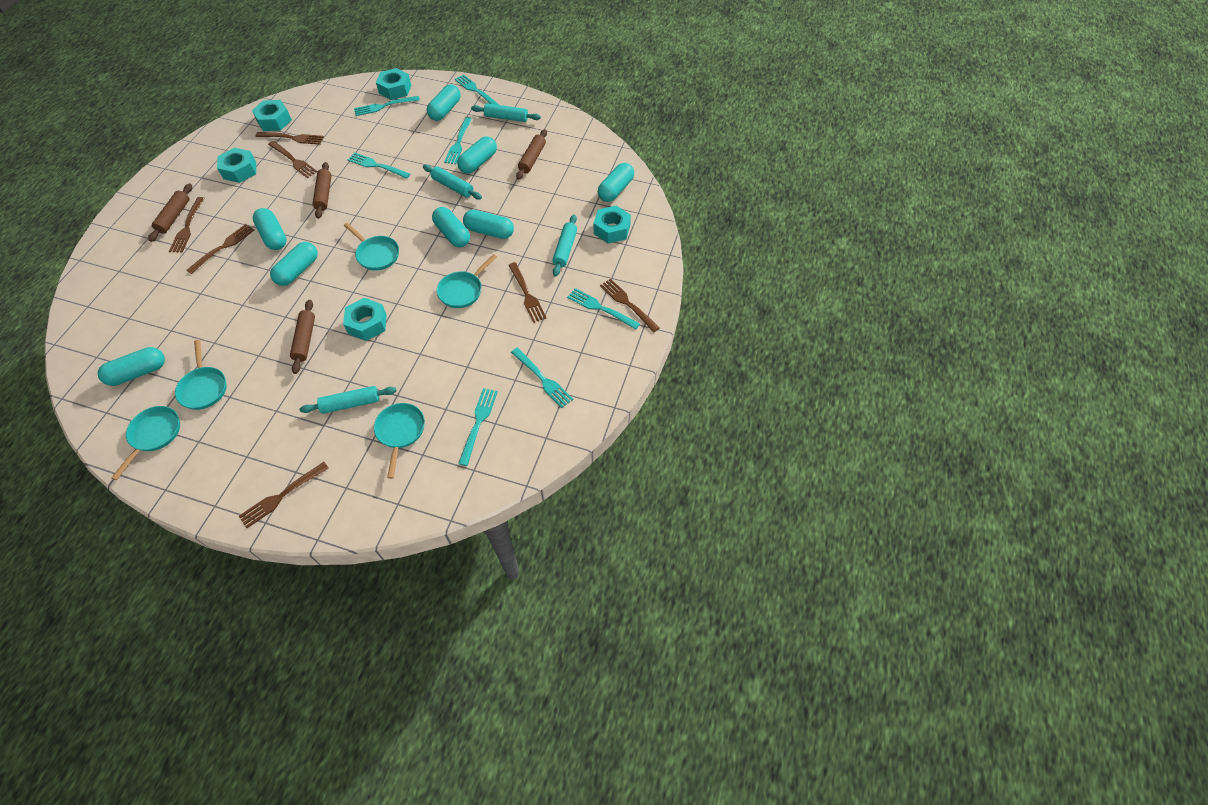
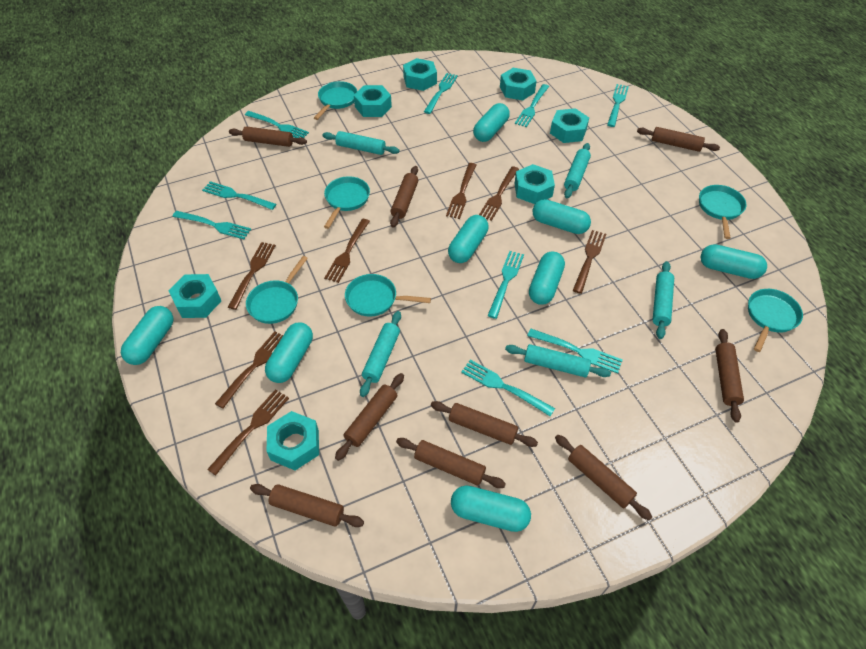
brown rolling pin: [148,184,192,242] [290,300,315,374] [312,162,332,219] [516,129,547,180] = 4 -> [229,126,307,147] [250,484,364,527] [335,373,404,461] [390,166,418,228] [396,438,506,488] [431,401,538,447] [555,435,652,520] [637,127,720,152] [715,329,744,423] = 9
turquoise fork: [347,152,410,179] [354,96,420,116] [444,117,472,164] [455,75,499,105] [458,388,498,466] [511,347,573,408] [567,288,640,330] = 7 -> [172,211,251,239] [202,181,276,210] [245,111,309,138] [424,73,458,114] [461,360,555,416] [487,251,524,319] [515,84,549,127] [527,329,623,374] [607,84,629,127] = 9
turquoise nut: [217,148,256,183] [252,100,292,131] [343,298,386,341] [376,68,411,100] [593,206,631,244] = 5 -> [169,274,221,318] [267,411,319,470] [354,85,392,117] [403,58,437,91] [500,68,537,100] [514,164,555,204] [550,108,589,143] = 7
turquoise pan: [111,406,180,480] [175,340,227,410] [344,223,399,271] [374,403,425,479] [437,254,497,308] = 5 -> [246,256,308,324] [314,81,357,120] [324,176,370,229] [345,274,431,317] [699,185,746,239] [748,289,803,352] = 6
turquoise rolling pin: [299,386,397,414] [423,165,482,200] [471,103,541,122] [552,215,577,276] = 4 -> [322,131,399,155] [360,311,401,397] [505,344,611,377] [564,143,591,198] [653,261,674,339] = 5

